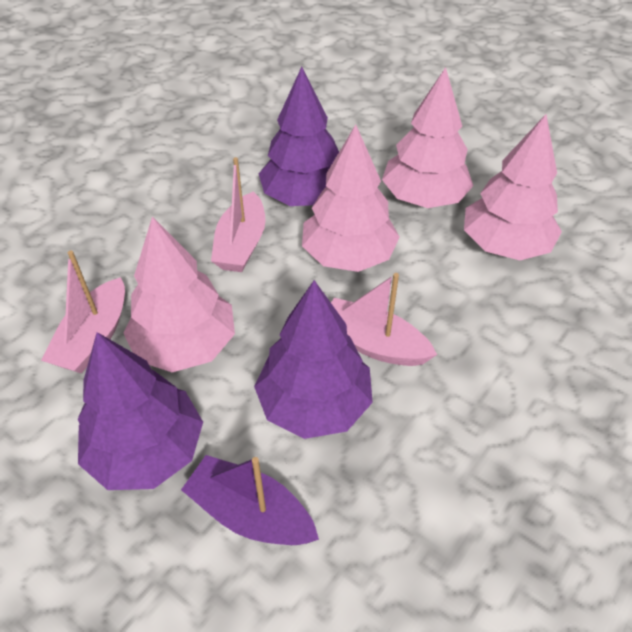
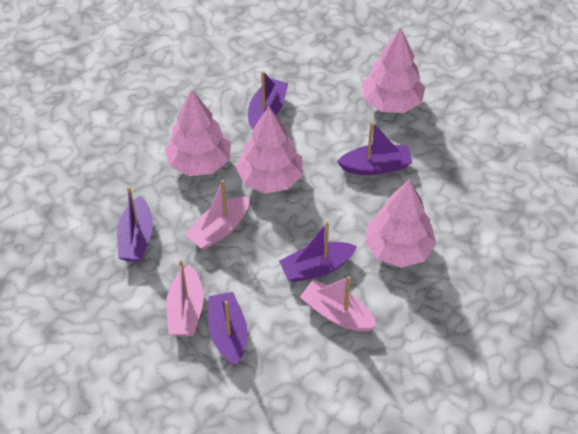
purple boat: [181,455,319,545] = 1 -> [117,187,153,262] [208,292,247,366] [248,71,288,130] [279,222,357,282] [337,122,412,175] = 5
purple tree: [78,332,203,490] [254,280,373,439] [259,67,339,206] = 3 -> none = 0

